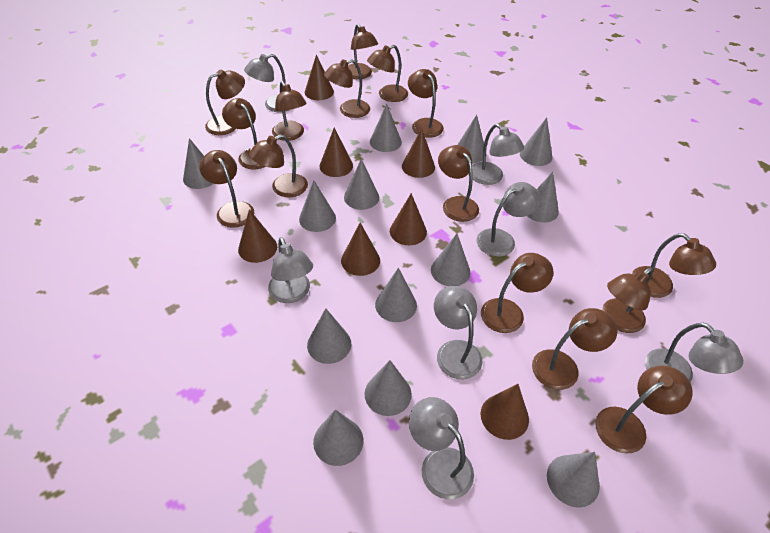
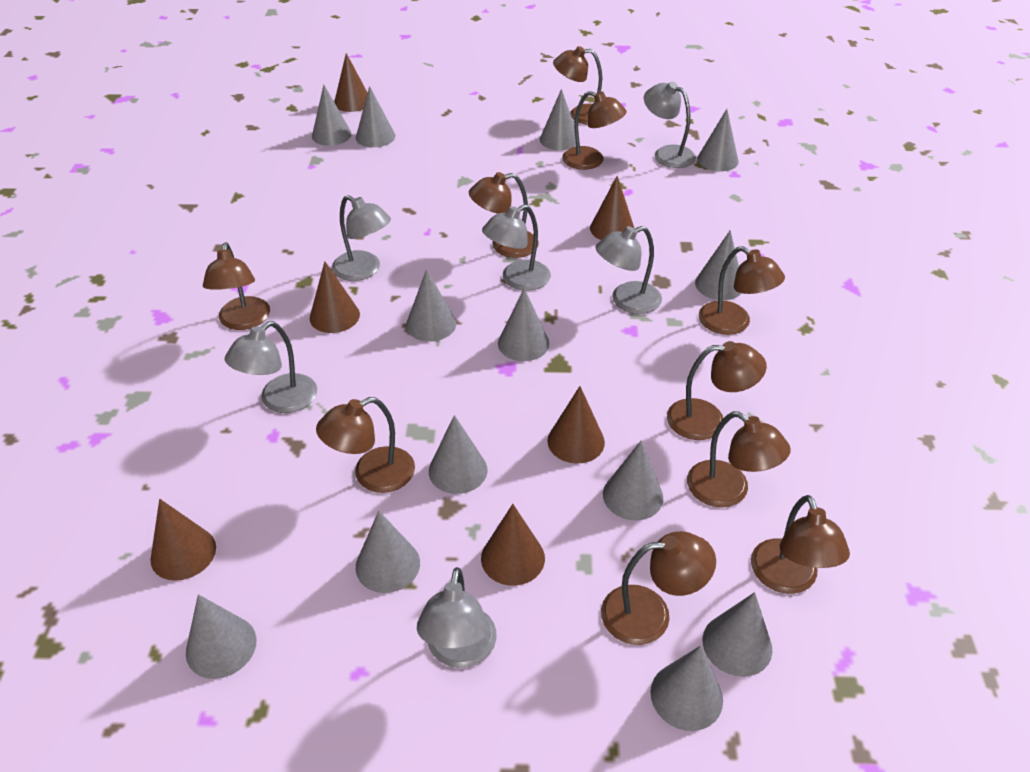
brown cone: [238,209,277,263] [305,54,334,100] [320,128,353,177] [341,223,380,276] [390,193,427,245] [402,128,435,178] [481,384,529,440] = 7 -> [150,499,216,581] [310,262,360,333] [334,53,368,112] [481,504,545,586] [548,386,605,464] [590,176,635,240] = 6
brown lamp: [199,150,254,228] [205,69,245,135] [222,98,265,169] [249,135,308,197] [272,81,307,141] [324,59,370,118] [348,24,378,79] [367,45,408,102] [408,69,444,138] [438,145,479,222] [481,253,554,333] [532,308,618,390] [595,365,693,454] [602,268,653,333] [632,233,716,298] = 15 -> [203,242,270,330] [316,397,415,493] [469,172,539,258] [553,46,603,125] [562,91,627,170] [601,531,716,645] [667,341,767,440] [687,411,790,507] [699,246,785,335] [751,495,850,594] = 10
grey lamp: [244,54,289,112] [268,237,313,303] [409,397,474,500] [434,286,483,379] [472,124,524,185] [477,182,541,257] [645,323,743,383] = 7 -> [225,321,317,413] [332,195,391,281] [417,567,497,668] [482,205,551,291] [596,226,662,314] [644,82,696,168] = 6

